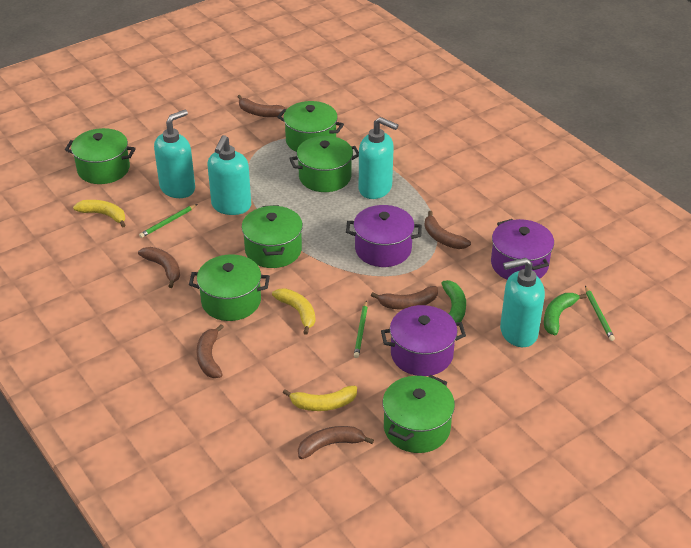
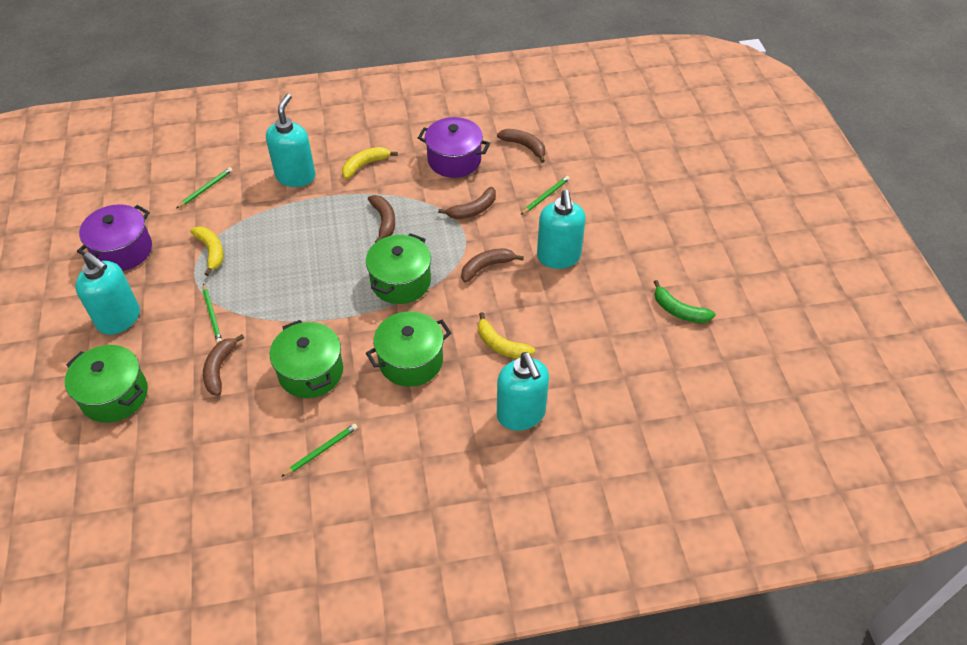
brown banana: [138,247,180,288] [197,324,224,378] [238,95,287,117] [298,426,374,459] [371,286,438,310] [424,211,471,249] = 6 -> [203,334,244,396] [368,195,395,243] [438,187,496,219] [461,248,524,282] [497,129,545,163] = 5
green banana: [441,280,466,322] [544,293,587,335] = 2 -> [654,280,715,323] = 1
green pencil: [139,204,197,238] [354,301,368,358] [585,286,615,341] = 3 -> [177,167,233,208] [203,284,222,343] [281,424,358,477] [521,176,570,215] = 4
green pot: [65,128,136,184] [189,254,270,321] [241,205,303,268] [277,101,344,152] [289,136,359,192] [382,375,455,453] = 6 -> [65,345,148,423] [270,320,343,398] [366,233,431,304] [366,311,451,387] = 4
purple pot: [346,205,422,267] [381,305,466,376] [491,219,554,280] = 3 -> [77,204,152,271] [418,117,490,178] = 2

